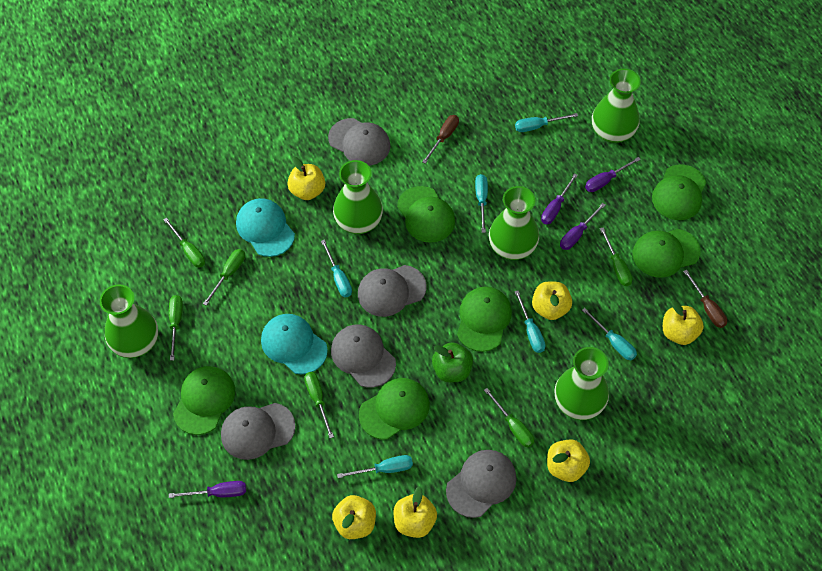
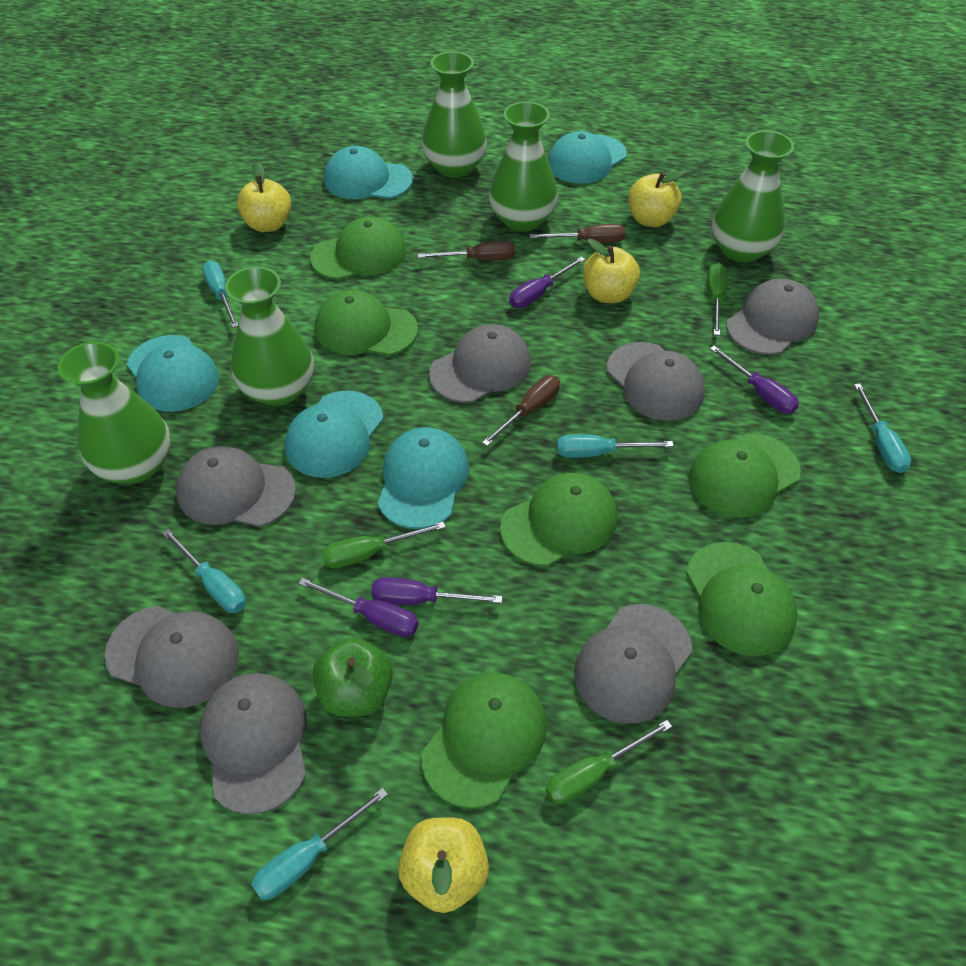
brown screwdriver: [422,115,459,164] [683,270,727,328] = 2 -> [418,241,515,261] [482,375,560,446] [530,224,626,243] = 3
green screwdriver: [163,218,205,268] [169,295,183,361] [203,249,245,306] [304,372,334,438] [484,388,534,447] [600,227,633,286] = 6 -> [322,522,446,568] [545,720,672,804] [708,263,727,336] = 3
grey cap: [221,403,296,460] [328,118,390,166] [331,324,396,388] [358,265,426,317] [446,450,517,518] = 5 -> [105,606,239,708] [176,446,296,527] [200,673,306,815] [429,324,531,403] [574,604,693,724] [607,342,705,421] [726,278,819,355] = 7
turquoise cap: [236,198,295,257] [261,314,328,374] = 2 -> [127,335,219,412] [285,391,384,478] [324,146,413,199] [378,427,469,529] [548,131,627,184] = 5
turquoise screwdriver: [321,239,352,297] [337,455,413,478] [475,174,488,233] [514,290,546,353] [515,113,578,132] [582,308,637,360] = 6 -> [162,529,246,613] [202,260,238,328] [251,788,388,900] [557,434,674,458] [854,383,911,473] = 5
yellow apple: [287,157,325,200] [332,495,376,539] [393,486,437,538] [532,282,572,320] [547,439,590,482] [663,300,704,345] = 6 -> [237,162,291,232] [398,817,489,913] [583,239,640,303] [628,170,685,227] = 4

